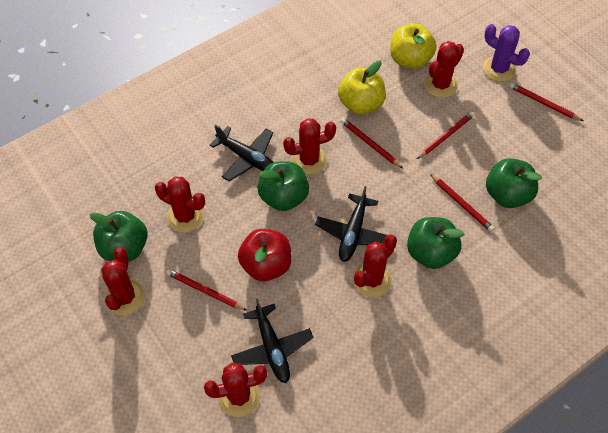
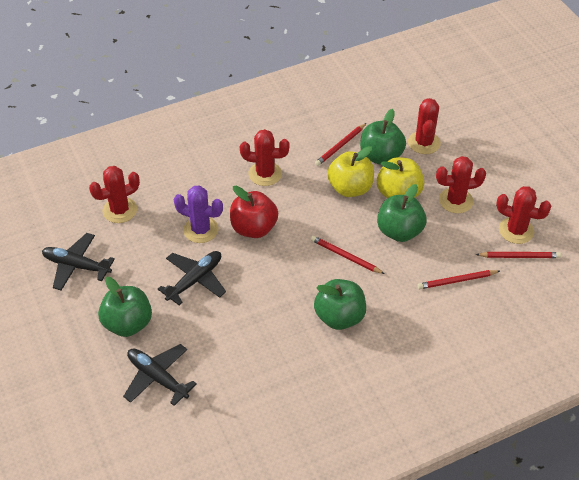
red cactus: [101,247,145,315] [155,177,205,232] [204,363,267,417] [283,118,336,175] [353,235,397,297] [424,41,464,98] = 6 -> [89,166,140,223] [240,129,290,186] [408,98,441,154] [436,156,486,213] [496,186,551,244] = 5
red pencil: [166,269,247,311] [341,118,403,168] [417,112,474,159] [430,174,495,232] [509,83,583,121] = 5 -> [311,236,385,274] [315,123,366,166] [417,270,500,289] [475,252,561,258] = 4

